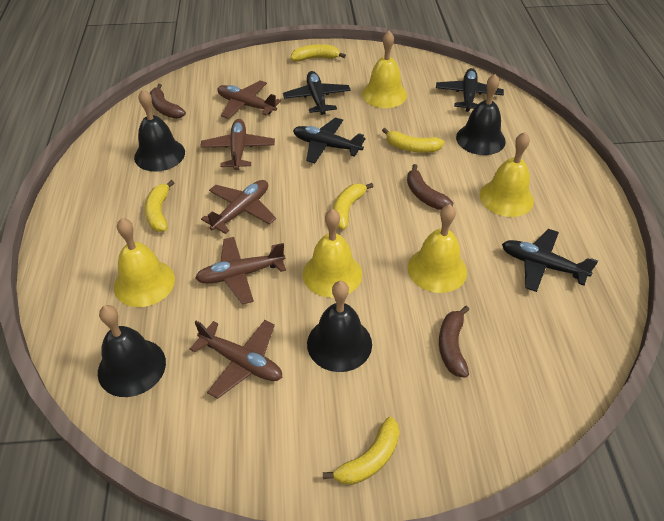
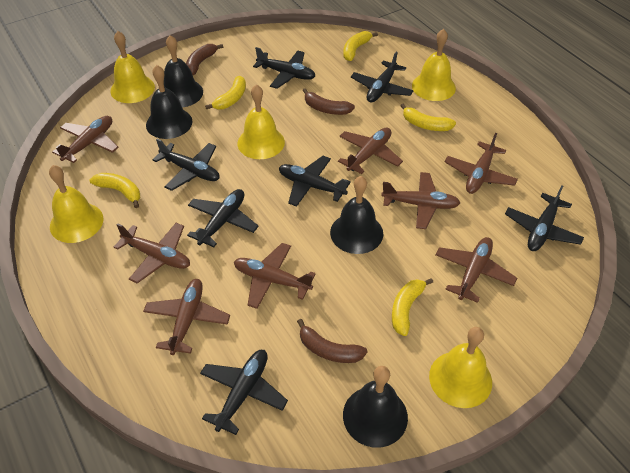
black plane: [283,71,351,115] [293,118,365,163] [436,68,504,112] [502,229,598,292] = 4 -> [152,139,220,191] [187,189,259,247] [200,350,288,435] [253,47,315,89] [279,156,351,207] [351,51,413,103] [505,185,584,251] = 7
brown plane: [190,320,283,399] [195,237,286,305] [200,119,275,170] [201,180,276,234] [217,80,281,119] = 5 -> [52,116,119,163] [114,223,190,283] [143,279,230,355] [234,243,316,309] [338,128,403,174] [381,172,460,229] [435,237,517,303] [445,133,518,194] = 8

